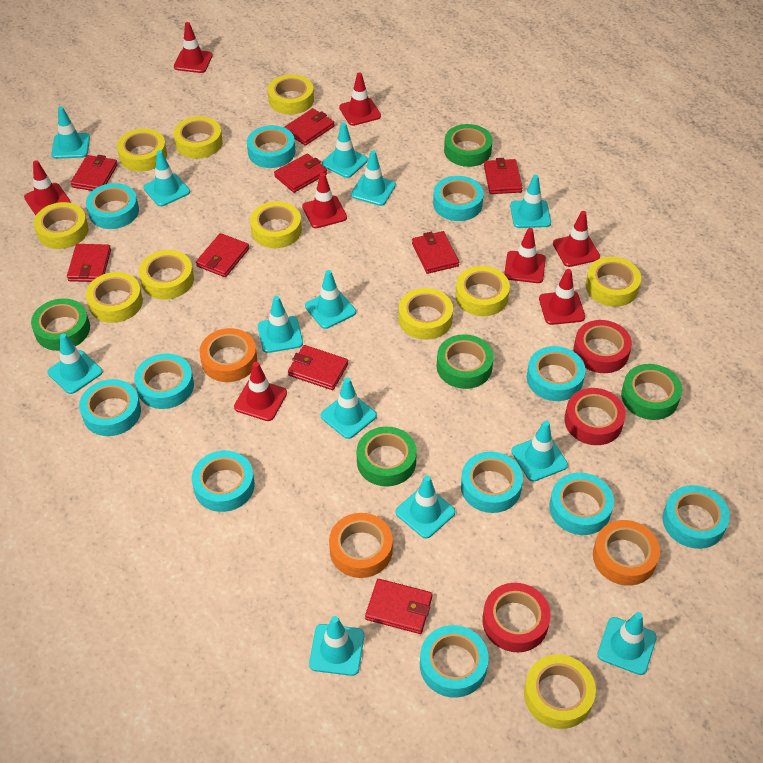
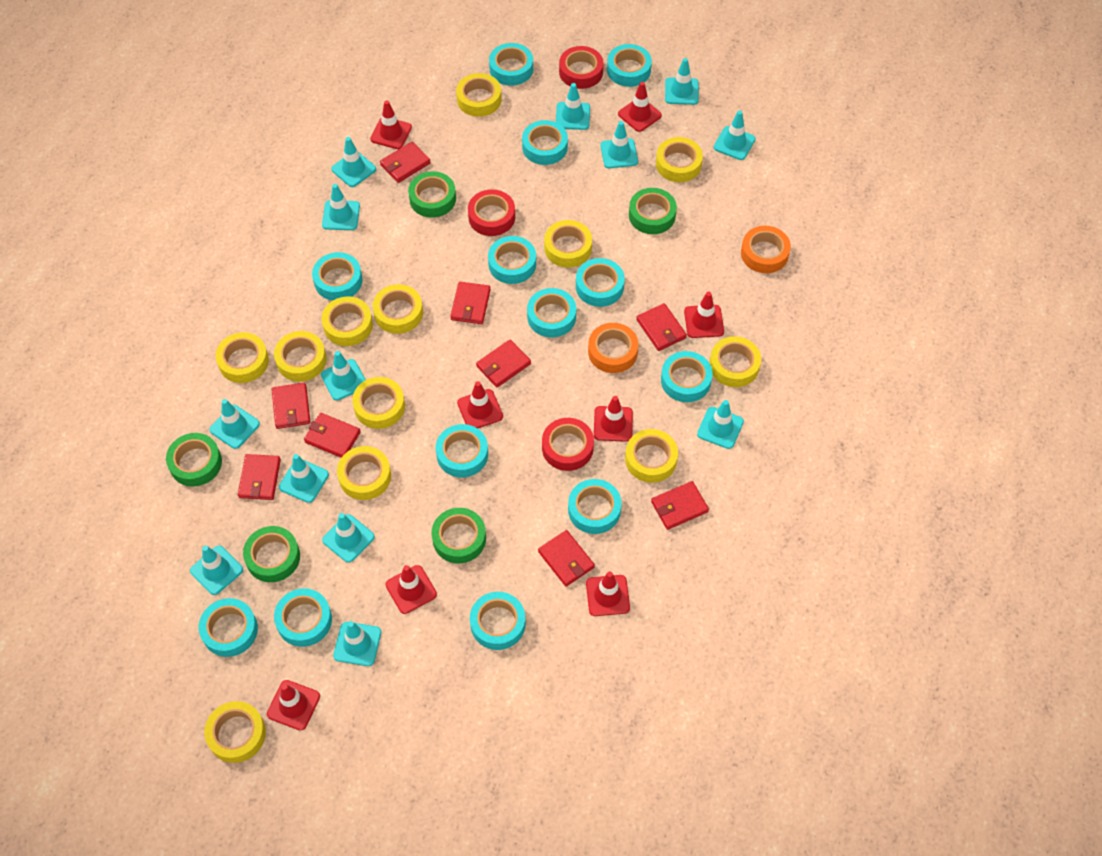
orange tape: [199,328,257,382] [329,513,393,578] [593,520,660,586] = 3 -> [588,323,639,373] [741,226,791,273] = 2
turquoise tape: [79,379,141,436] [86,183,139,229] [134,353,194,409] [192,451,255,512] [247,125,295,168] [420,625,489,698] [433,176,484,221] [461,451,523,513] [527,346,585,401] [549,472,614,535] [663,485,730,549] = 11 -> [199,598,258,657] [274,588,332,647] [312,252,363,300] [436,424,488,477] [470,592,526,650] [488,236,536,284] [489,43,533,86] [522,120,568,165] [527,288,576,338] [568,479,622,534] [576,258,625,307] [607,44,652,87] [661,351,713,402] = 13
yellow tape: [34,202,89,249] [86,272,143,323] [117,129,167,171] [139,250,194,299] [173,116,223,159] [250,201,302,248] [268,74,314,115] [399,288,453,340] [455,266,510,316] [524,654,596,729] [585,257,641,307] = 11 -> [204,701,266,763] [216,332,269,383] [274,331,327,382] [322,297,373,346] [337,446,391,500] [352,377,405,429] [373,284,423,334] [456,73,502,117] [544,220,592,267] [625,429,678,483] [656,137,703,182] [710,336,761,387] = 12

